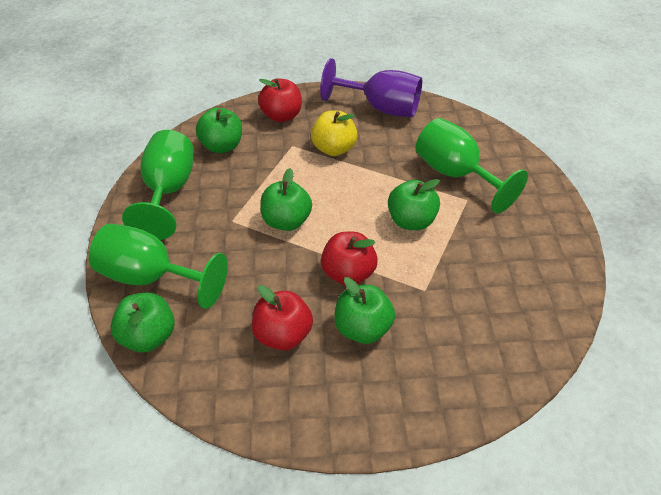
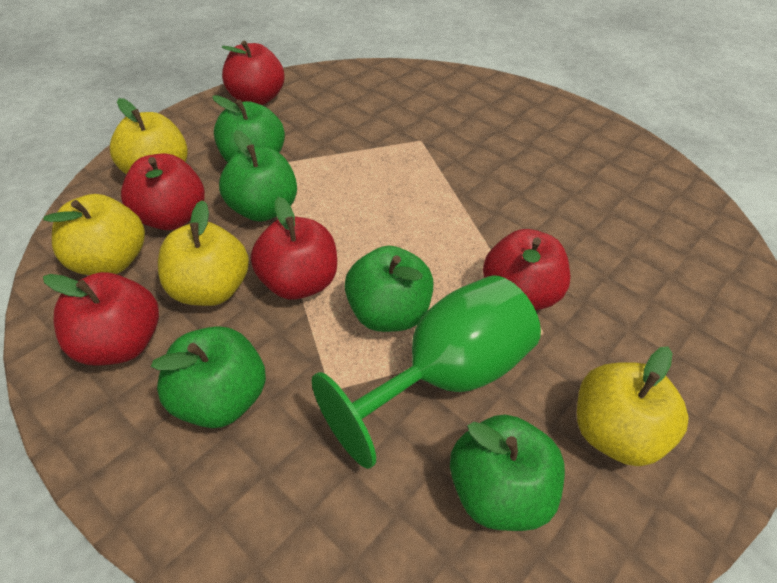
green goblet: [89,223,228,309] [122,130,194,240] [416,118,528,213] = 3 -> [312,275,541,469] = 1
purple goblet: [320,58,422,117] = 1 -> none = 0
red apple: [252,285,313,350] [258,78,302,122] [321,232,378,286] = 3 -> [43,272,159,365] [121,153,205,230] [222,41,285,105] [251,197,337,300] [483,229,570,310] = 5
yellow apple: [311,110,358,156] = 1 -> [43,194,145,275] [110,98,188,174] [158,200,249,306] [577,346,688,466] = 4

